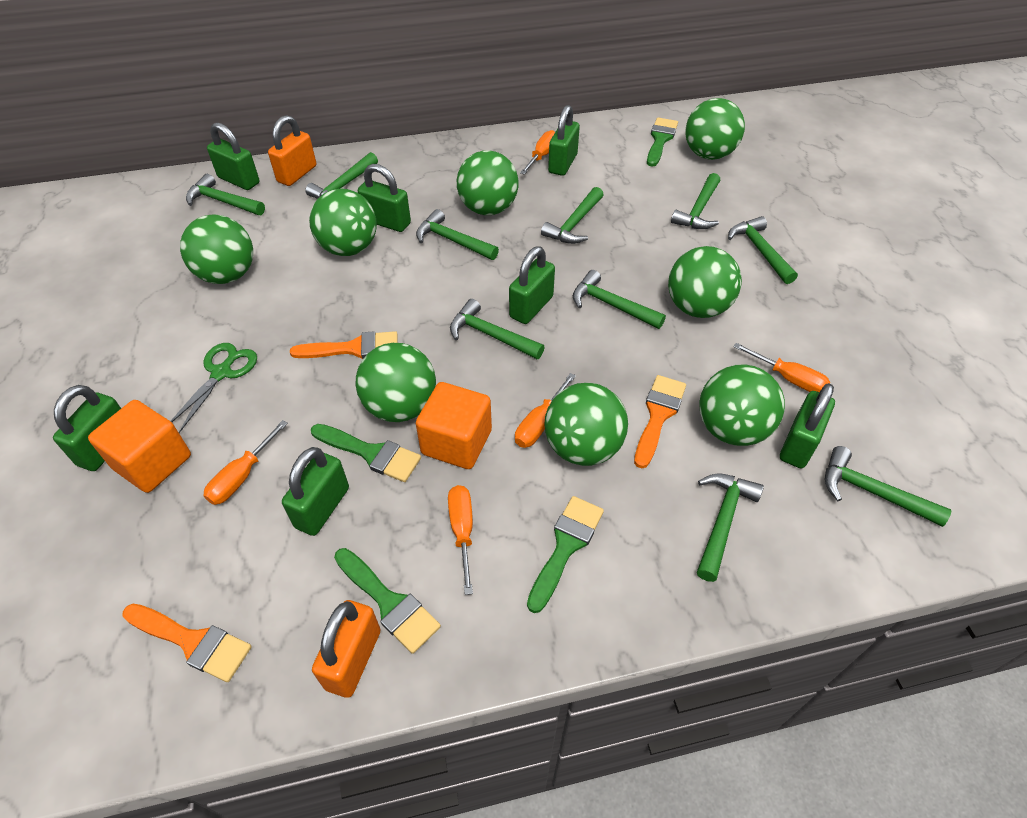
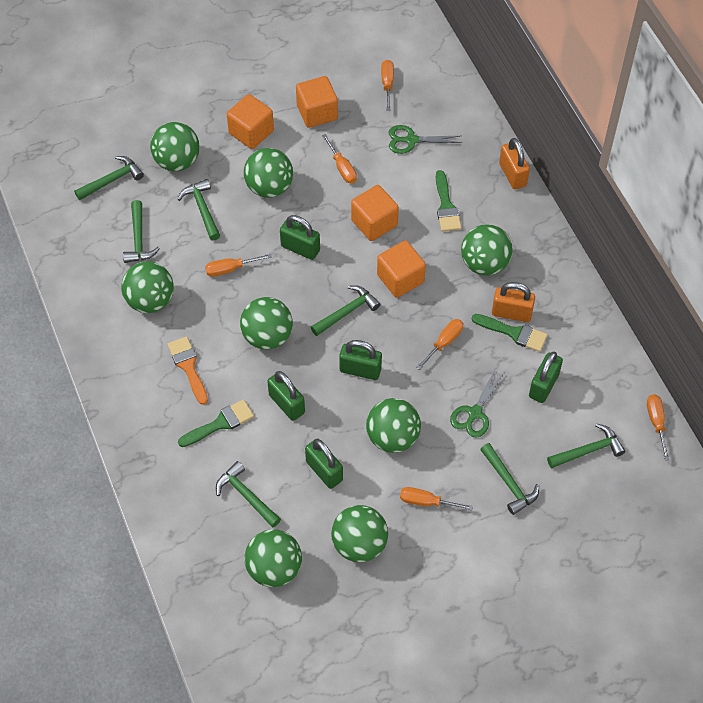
green brush: [311,424,421,482] [334,548,441,654] [527,496,604,613] [647,117,678,167] = 4 -> [178,400,254,447] [436,170,461,231] [472,314,548,352] = 3
green hammer: [186,174,265,215] [305,152,378,199] [416,209,499,260] [450,299,545,359] [541,187,604,244] [573,270,666,329] [671,173,720,229] [697,474,764,582] [728,216,798,284] [825,446,952,527] = 10 -> [74,156,144,200] [123,200,160,263] [177,179,220,241] [216,461,281,527] [311,285,381,336] [480,443,539,515] [547,423,626,468] = 7
green padlock: [53,385,121,471] [207,123,259,190] [282,447,349,536] [358,164,411,232] [509,246,555,324] [548,105,580,176] [780,383,835,468] = 7 -> [267,371,305,421] [280,215,320,260] [305,439,343,489] [339,340,382,380] [529,352,563,403] = 5
green scissors: [171,343,257,433] = 1 -> [389,125,462,154] [450,368,505,438] = 2
orange brush: [122,604,252,682] [290,331,398,359] [634,375,686,468] = 3 -> [167,336,208,405] = 1
orange cube: [88,400,191,493] [416,382,492,469] = 2 -> [227,94,274,149] [296,76,338,128] [351,185,399,241] [377,240,426,298] = 4
orange screwdriver: [203,420,288,505] [448,485,473,595] [515,373,576,448] [520,130,555,175] [733,343,831,393] = 5 -> [205,254,272,277] [322,134,357,183] [381,60,394,111] [400,487,473,510] [416,319,463,370] [647,394,670,460] = 6

